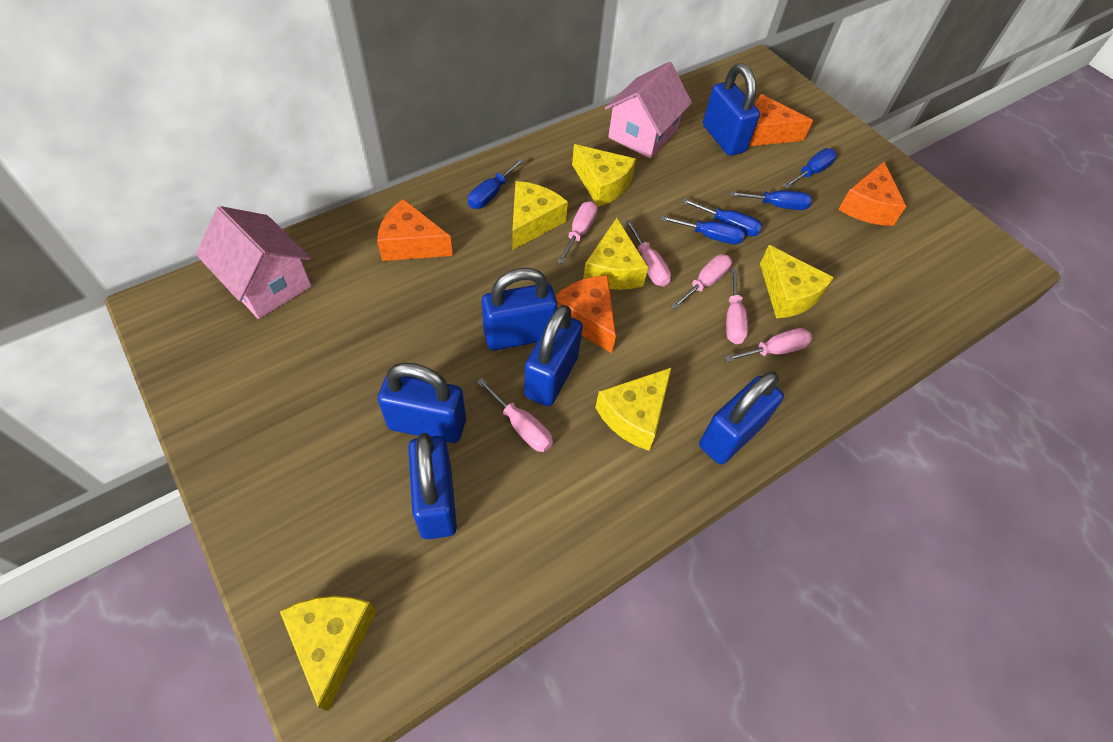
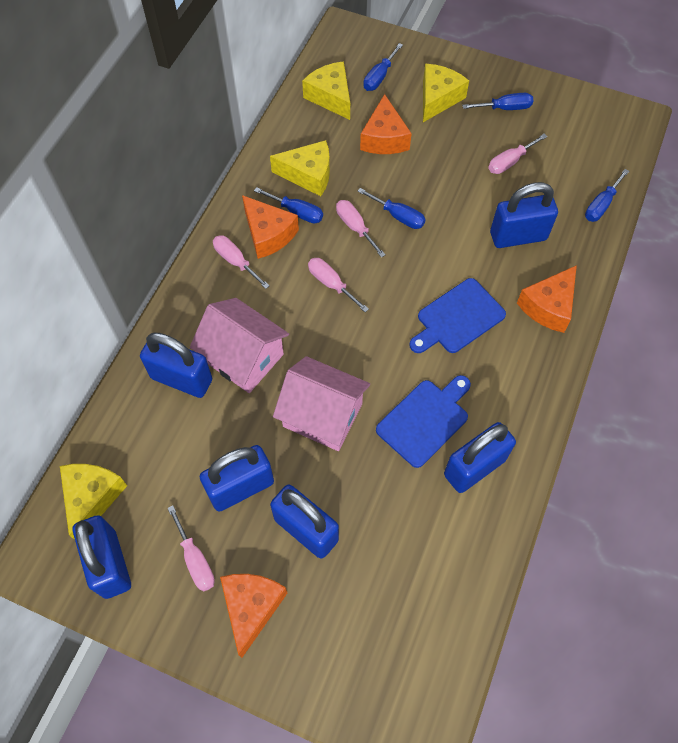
blue cutting board: none = 0 -> [376,375,471,468] [409,278,506,353] = 2
pink screwdriver: [477,378,553,452] [557,201,598,264] [625,220,671,286] [671,254,732,309] [725,328,812,362] [726,269,748,344] = 6 -> [167,505,215,591] [213,235,270,289] [308,258,369,312] [336,200,385,258] [488,134,548,174] = 5
yellow cheese: [280,596,377,711] [512,181,568,251] [572,144,636,207] [583,218,648,290] [595,367,672,451] [760,245,834,318] = 6 -> [60,464,127,540] [270,140,330,196] [302,61,350,120] [423,64,469,122] = 4

